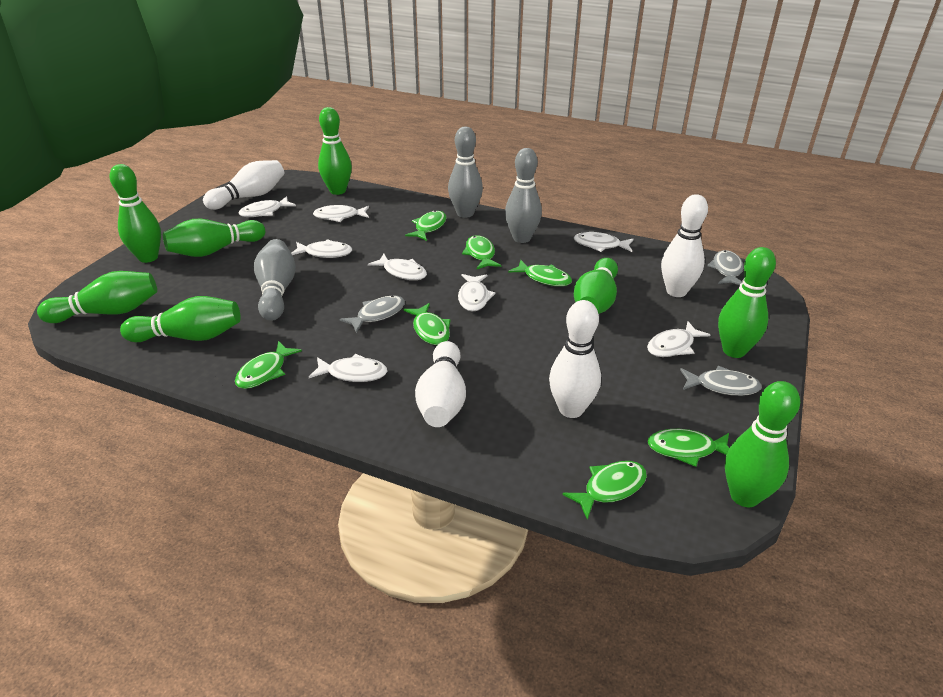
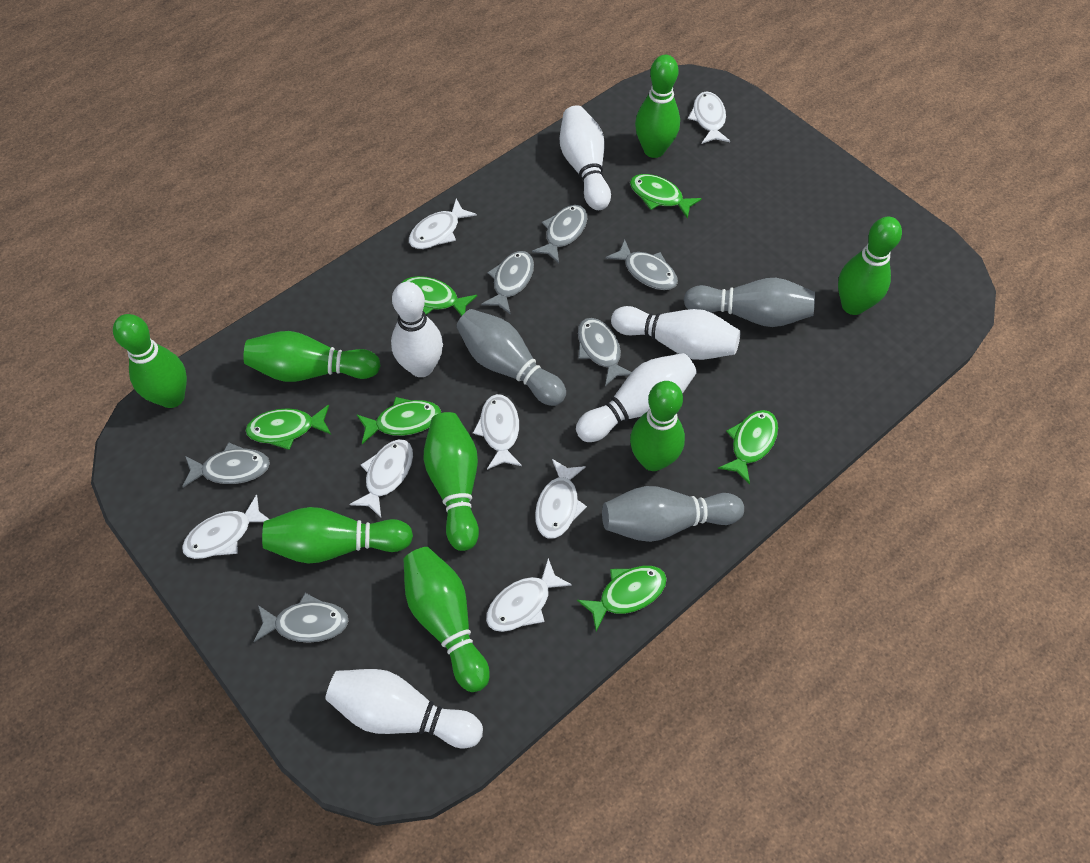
green fish: [235,341,302,389] [404,303,451,345] [405,210,447,241] [462,235,501,269] [508,260,572,286] [562,461,647,520] [647,429,729,467] = 7 -> [246,405,331,450] [356,397,441,444] [402,276,477,316] [577,566,667,631] [630,174,702,219] [718,410,778,484] = 6
grey fish: [340,295,405,333] [680,366,762,396] [707,250,743,285] = 3 -> [182,442,270,487] [253,593,349,643] [481,251,534,315] [532,205,587,263] [578,318,632,386] [606,239,678,290] = 6
white bowling pin: [203,160,284,210] [415,341,466,427] [549,300,601,418] [661,194,708,297] = 4 -> [325,669,483,748] [391,282,443,377] [560,105,611,210] [576,353,697,442] [611,306,741,360] = 5
white fish: [239,196,296,217] [291,239,352,258] [309,354,388,382] [313,205,369,222] [368,254,427,280] [458,274,496,312] [574,232,634,252] [647,321,710,357] = 8 -> [182,494,269,559] [349,439,413,517] [409,199,477,249] [473,394,522,470] [486,558,572,632] [535,459,587,539] [688,92,730,144] = 7

